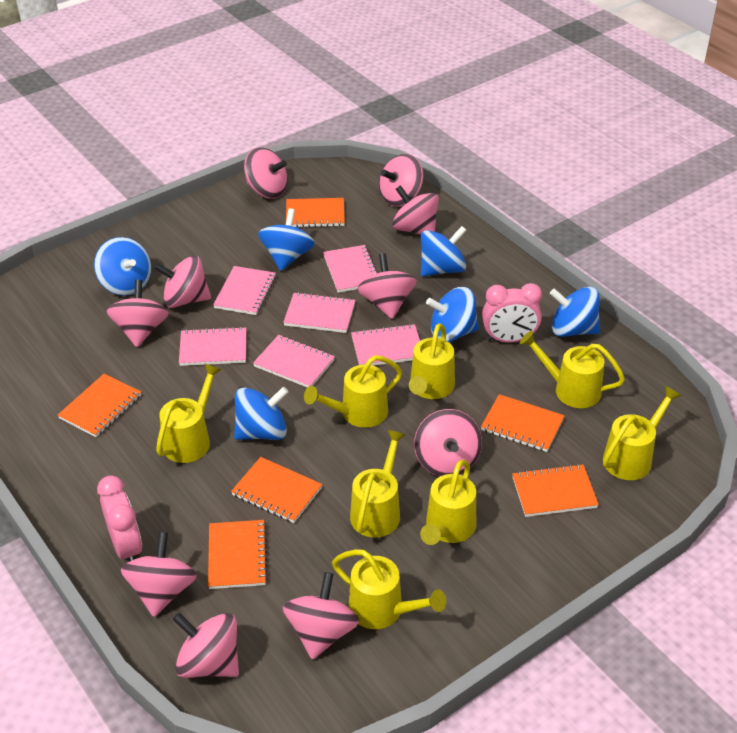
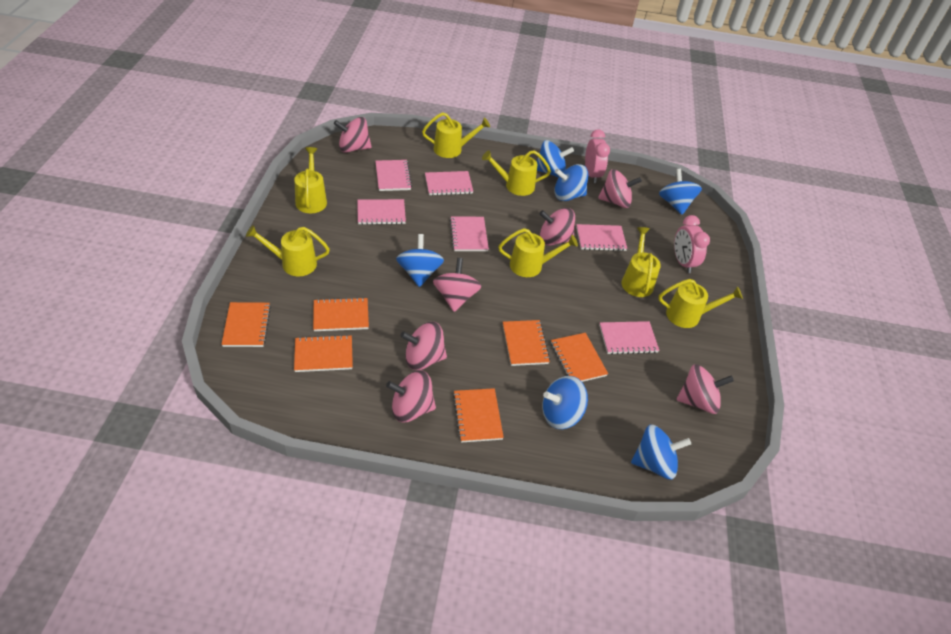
pink spinning top: [107,280,169,347] [121,532,197,617] [154,256,211,308] [173,613,239,678] [244,147,288,198] [283,572,359,660] [358,253,417,319] [379,154,423,206] [392,185,439,235] [414,409,482,476] = 10 -> [334,117,372,153] [386,370,436,422] [400,322,447,370] [433,258,482,312] [539,208,575,246] [598,169,642,208] [677,364,734,414] = 7
yellow watering can: [156,363,222,463] [304,355,402,428] [332,549,446,629] [350,430,406,538] [409,323,455,399] [420,460,476,545] [520,331,625,408] [603,386,681,480] = 8 -> [246,225,330,276] [294,147,327,213] [422,112,490,158] [482,150,551,196] [498,228,578,277] [621,227,661,297] [658,279,743,328] = 7

